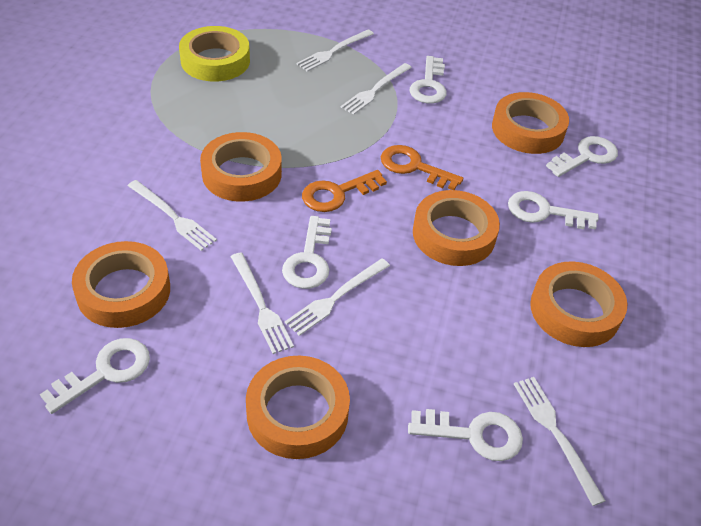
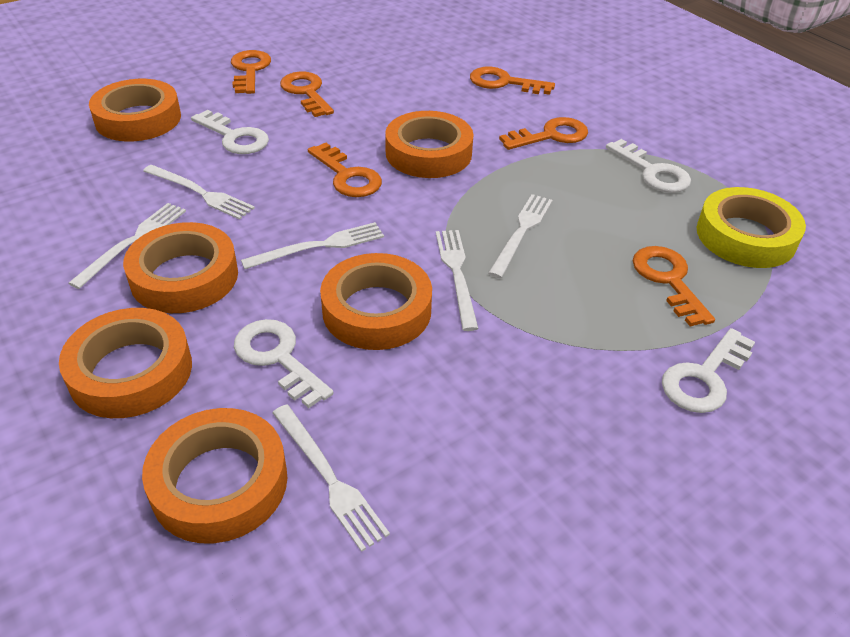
orange key: [302,170,387,212] [381,145,463,190] = 2 -> [231,50,271,94] [280,71,334,117] [308,143,382,197] [470,66,555,95] [499,117,588,150] [633,246,715,326] = 6
white key: [40,338,150,414] [282,216,332,289] [408,409,523,461] [410,56,447,104] [508,191,599,230] [546,136,618,177] = 6 -> [191,110,269,154] [234,319,334,408] [606,139,691,193] [662,328,755,413] = 4

